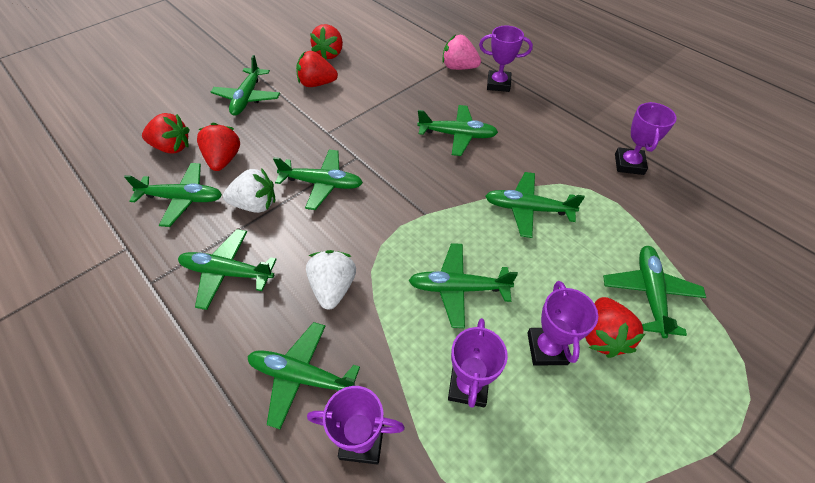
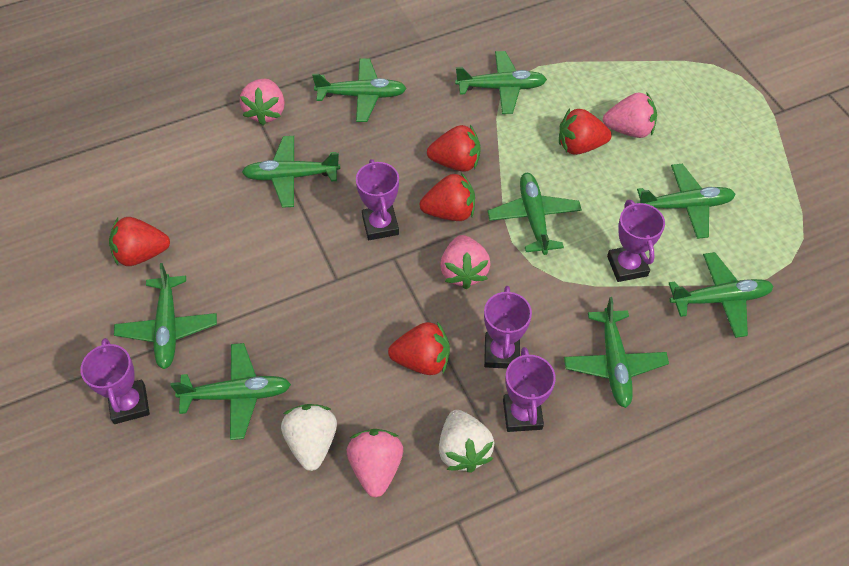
pink strawberry: [442,35,481,70] = 1 -> [240,79,285,125] [347,429,403,497] [440,235,491,289] [603,92,657,138] = 4

